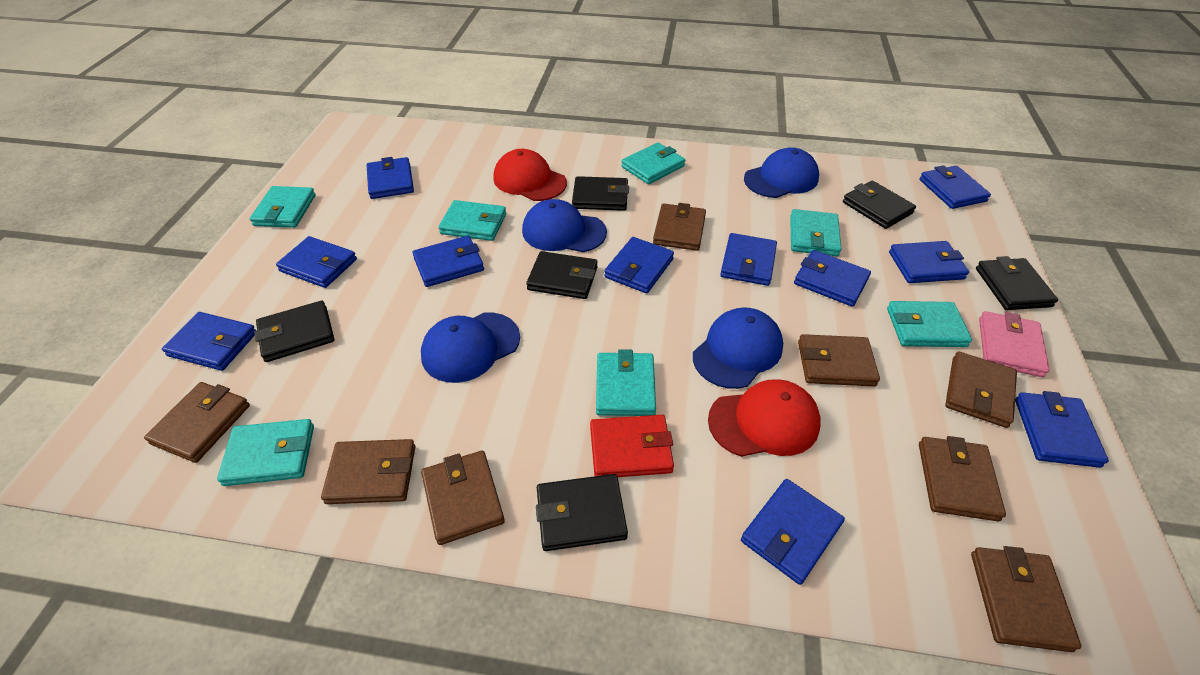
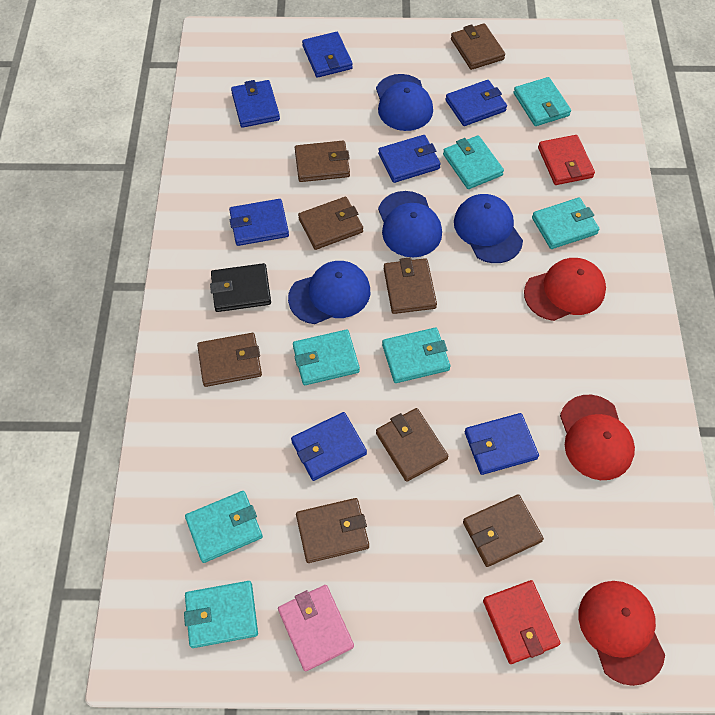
black wallet: [254,301,334,362] [526,251,598,299] [536,474,628,551] [572,176,629,211] [843,181,916,229] [976,256,1058,310] = 6 -> [210,263,271,312] = 1
blue wallet: [162,312,256,371] [276,236,357,288] [366,157,414,199] [413,236,484,287] [604,237,674,293] [720,233,777,286] [741,479,845,585] [794,250,871,307] [889,241,969,283] [919,165,991,209] [1015,391,1109,468] = 11 -> [229,199,289,246] [231,80,280,128] [291,412,367,481] [302,32,353,78] [378,135,441,183] [445,80,507,126] [465,413,539,475] = 7
red cap: [493,149,567,201] [708,379,821,457] = 2 -> [524,258,606,321] [560,395,635,480] [579,581,665,686] = 3
red wallet: [590,415,674,477] = 1 -> [483,580,561,664] [538,135,595,185] = 2

